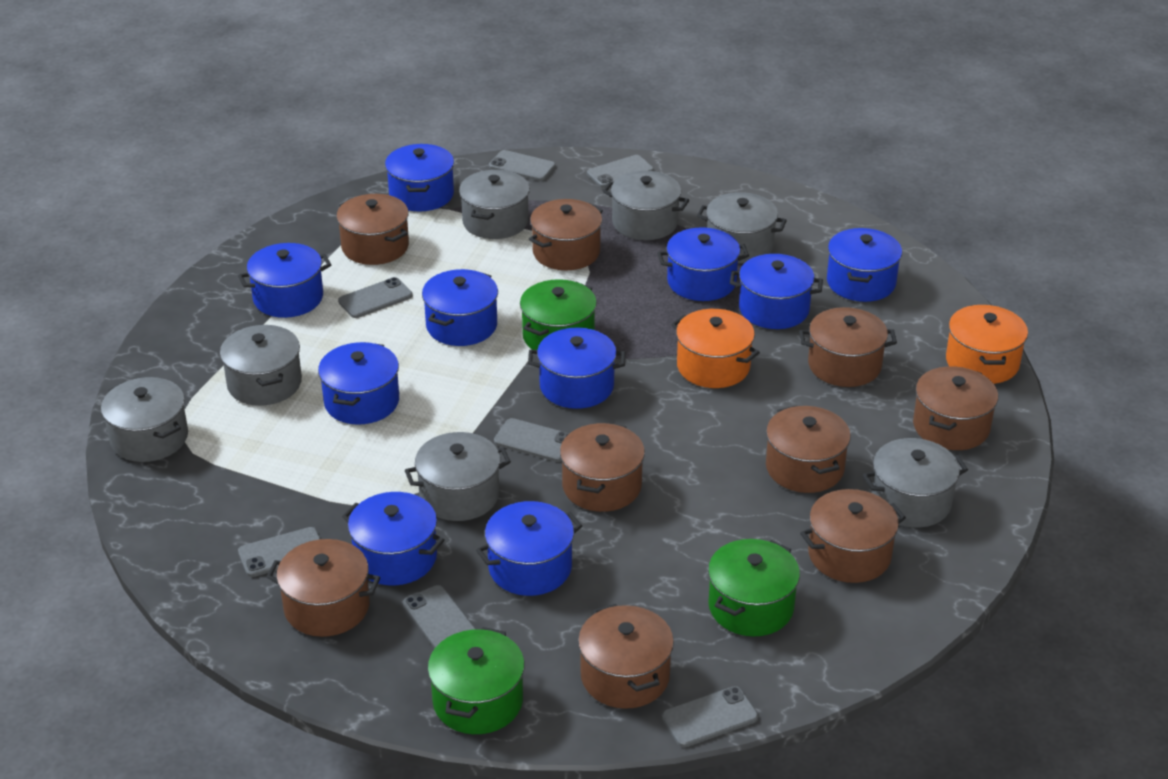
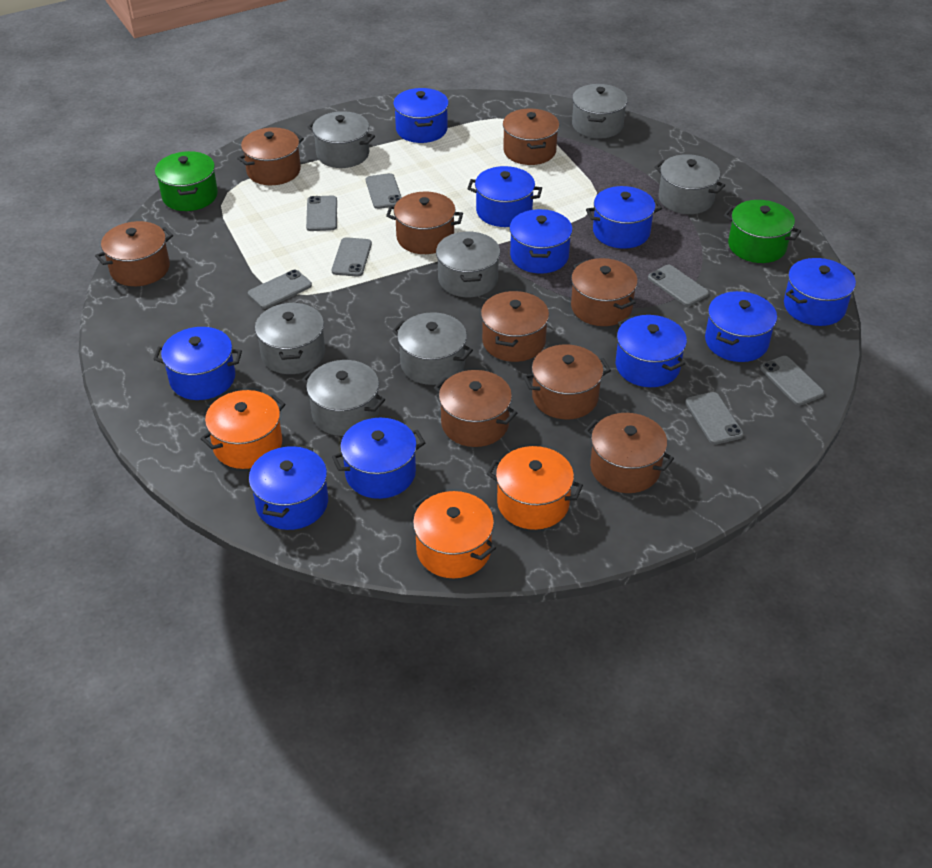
green pot: [428,627,525,734] [520,279,597,350] [708,539,800,636] = 3 -> [155,151,218,211] [724,200,801,263] = 2
orange pot: [671,309,760,388] [946,305,1028,384] = 2 -> [200,390,285,469] [412,491,496,578] [487,446,583,530] = 3

